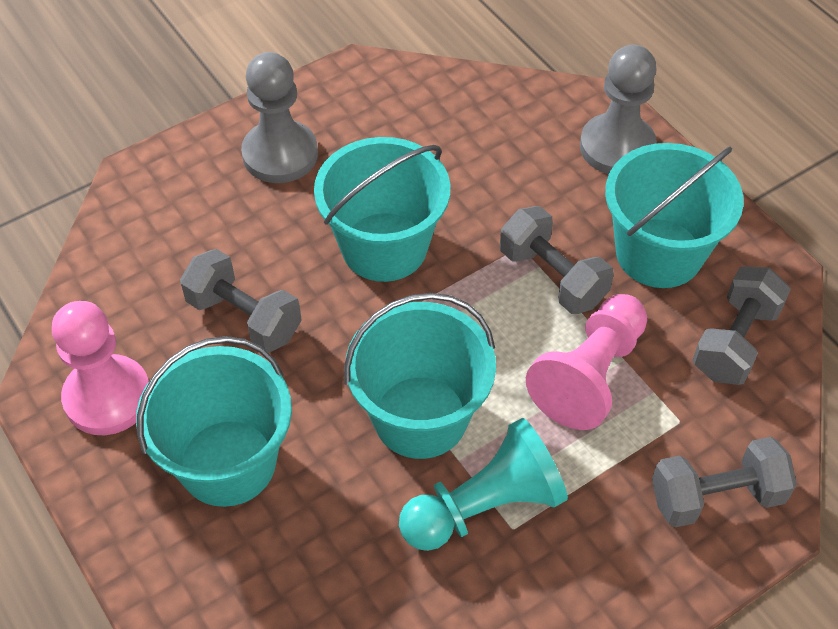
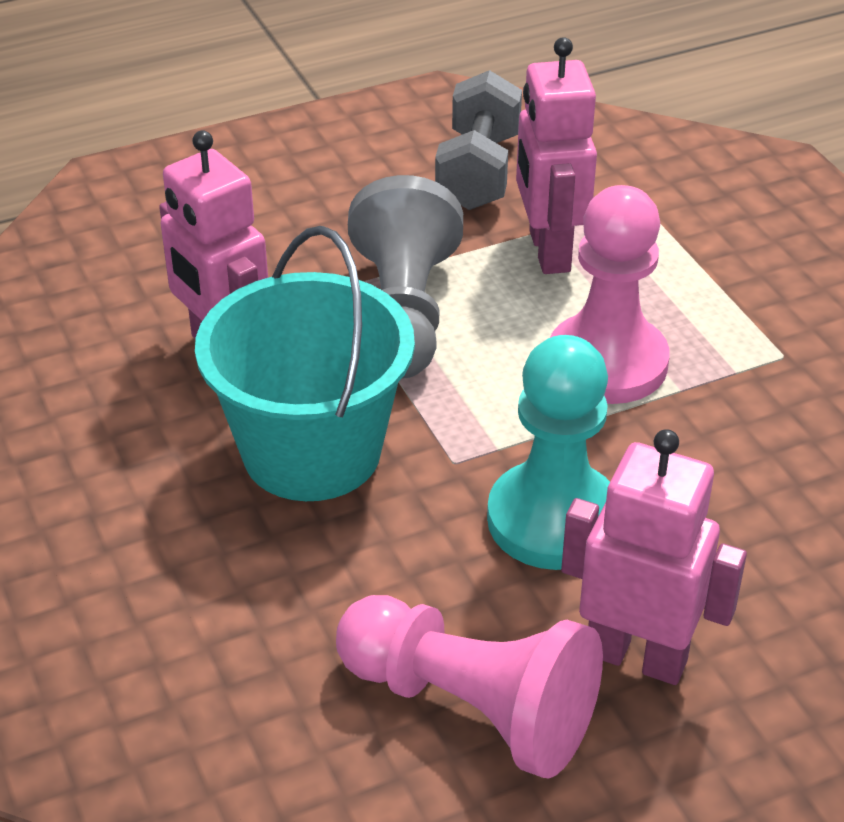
grey dumbbell: [180,249,302,352] [500,206,614,314] [652,437,797,527] [693,266,791,385] = 4 -> [435,70,522,210] = 1
grey pawn: [241,52,318,183] [580,45,657,174] = 2 -> [348,175,463,379] = 1
pink robot: none = 0 -> [159,130,268,339] [516,37,597,274] [561,429,747,685] = 3
turquoise bucket: [136,336,292,507] [314,137,450,282] [344,293,496,459] [605,143,744,288] = 4 -> [195,226,415,501] = 1

